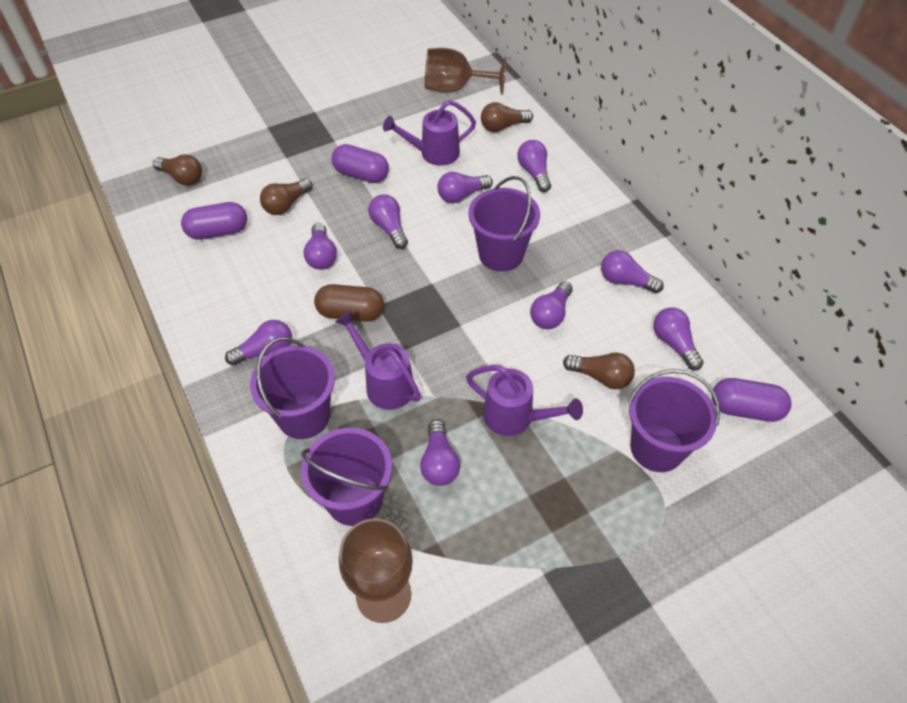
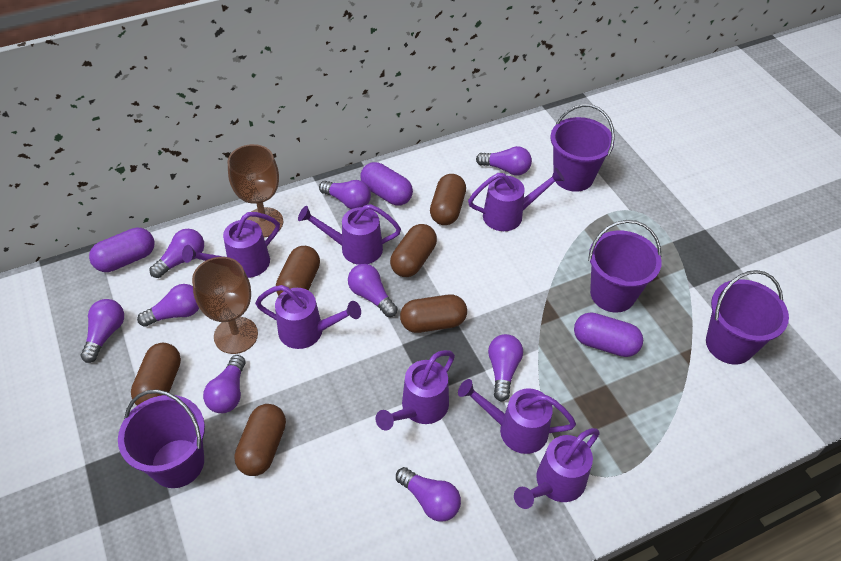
brown capsule: [314,284,384,322] = 1 -> [131,343,181,405] [234,404,286,476] [276,246,320,296] [390,224,437,277] [400,294,467,333] [430,174,466,225] = 6
brown light bulb: [153,154,202,186] [260,178,312,215] [481,102,533,132] [563,353,635,389] = 4 -> none = 0
purple watering can: [335,311,421,410] [383,100,476,166] [466,365,583,436] = 3 -> [182,212,280,278] [255,285,361,349] [298,204,401,265] [375,350,455,430] [458,379,576,454] [468,167,565,231] [514,428,600,509] = 7

